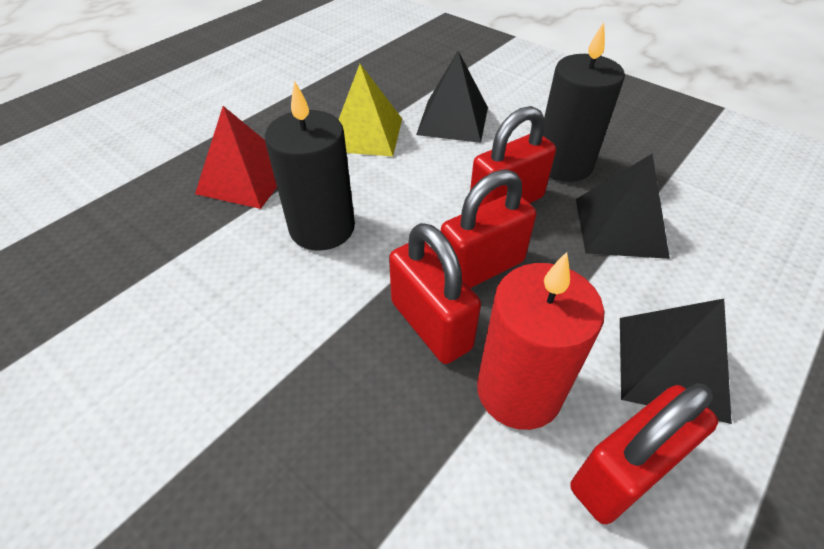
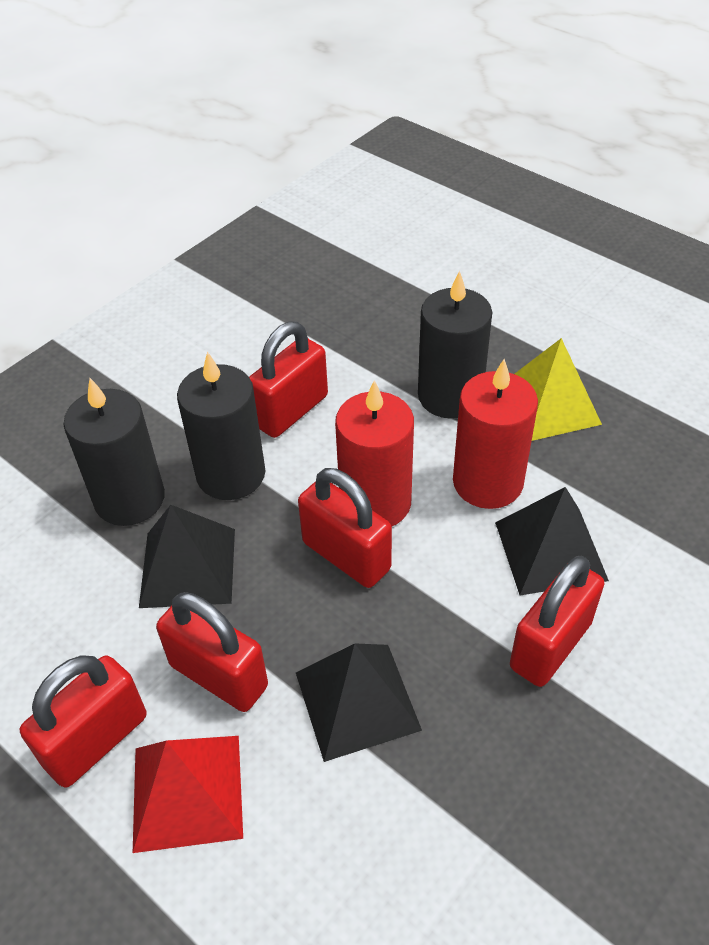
black candle: [265,80,355,251] [543,22,625,182] = 2 -> [63,378,165,526] [177,352,266,500] [418,271,492,419] = 3
red candle: [477,252,604,430] = 1 -> [335,380,414,526] [453,359,538,509] = 2
red padlock: [389,223,481,364] [441,169,536,288] [470,106,556,207] [570,383,718,524] = 4 -> [20,655,147,788] [156,592,268,712] [249,322,328,438] [298,468,392,588] [510,556,604,687] = 5

